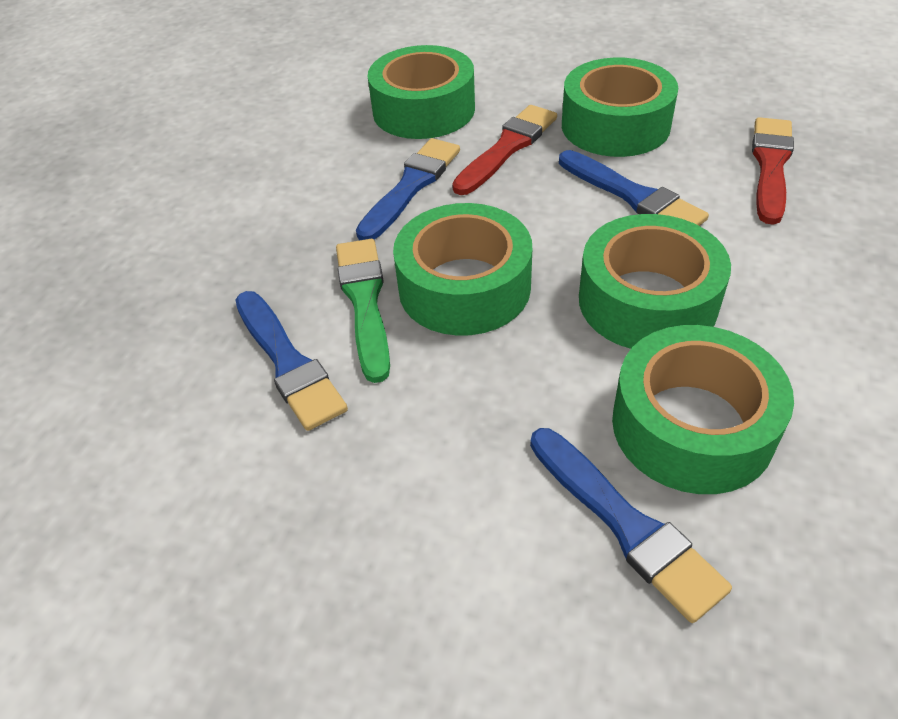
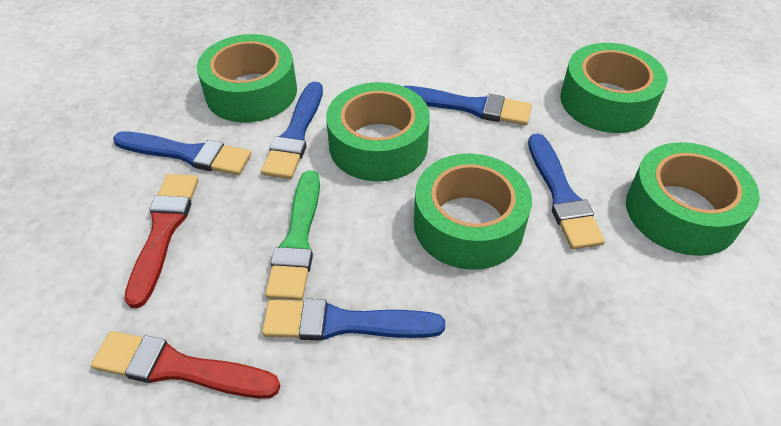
blue brush: [235,291,348,431] [356,138,460,240] [530,428,732,623] [559,150,709,226] = 4 -> [113,131,251,175] [261,81,323,179] [262,299,445,340] [403,86,532,125] [528,134,605,250] = 5

